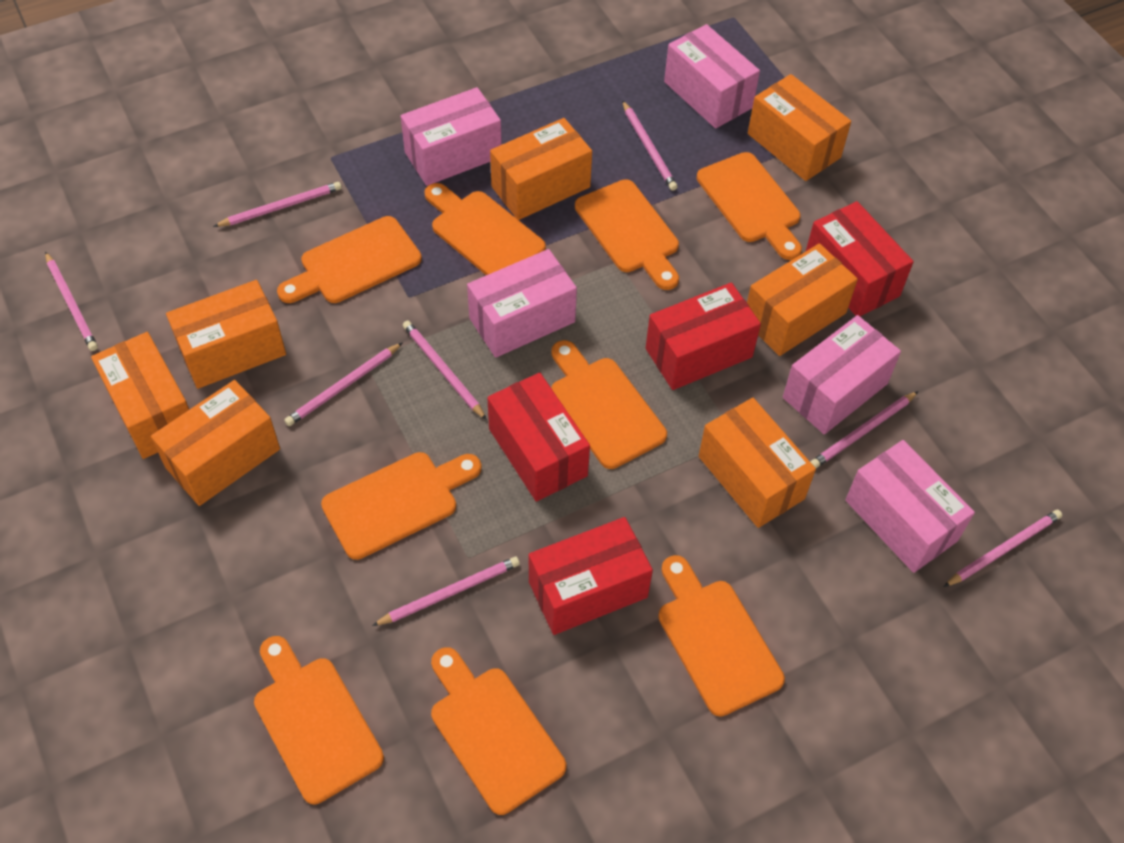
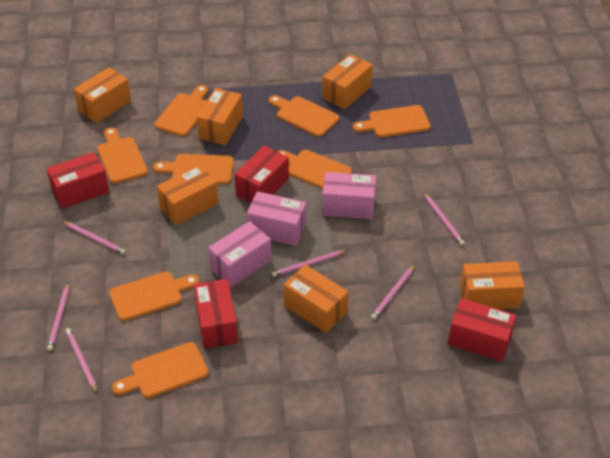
orange box: [91,332,189,459] [151,380,280,506] [166,280,286,389] [490,118,592,220] [699,398,816,528] [747,243,858,356] [748,74,851,181] = 7 -> [74,67,131,123] [157,165,219,225] [197,88,243,145] [284,265,348,333] [322,54,373,109] [460,261,525,309] = 6
orange cutting board: [254,636,384,804] [277,216,422,303] [321,452,482,560] [424,183,546,275] [431,647,566,815] [551,340,667,469] [575,179,679,290] [658,555,785,717] [697,152,802,260] = 9 -> [97,128,148,184] [109,272,199,321] [112,342,209,398] [153,154,234,185] [154,85,208,136] [269,95,339,137] [278,150,352,189] [353,105,430,138] = 8
pink box: [401,87,502,186] [467,249,577,358] [664,24,760,129] [783,315,901,434] [846,440,975,573] = 5 -> [208,221,271,287] [247,191,306,246] [322,172,376,219] = 3
pink pencil: [45,252,98,351] [213,182,342,227] [284,342,403,426] [372,557,520,626] [403,320,487,420] [622,100,678,191] [810,391,918,468] [944,510,1062,587] = 8 -> [47,282,69,351] [62,221,126,254] [65,328,97,393] [272,250,348,277] [371,265,415,320] [423,192,465,245] = 6

